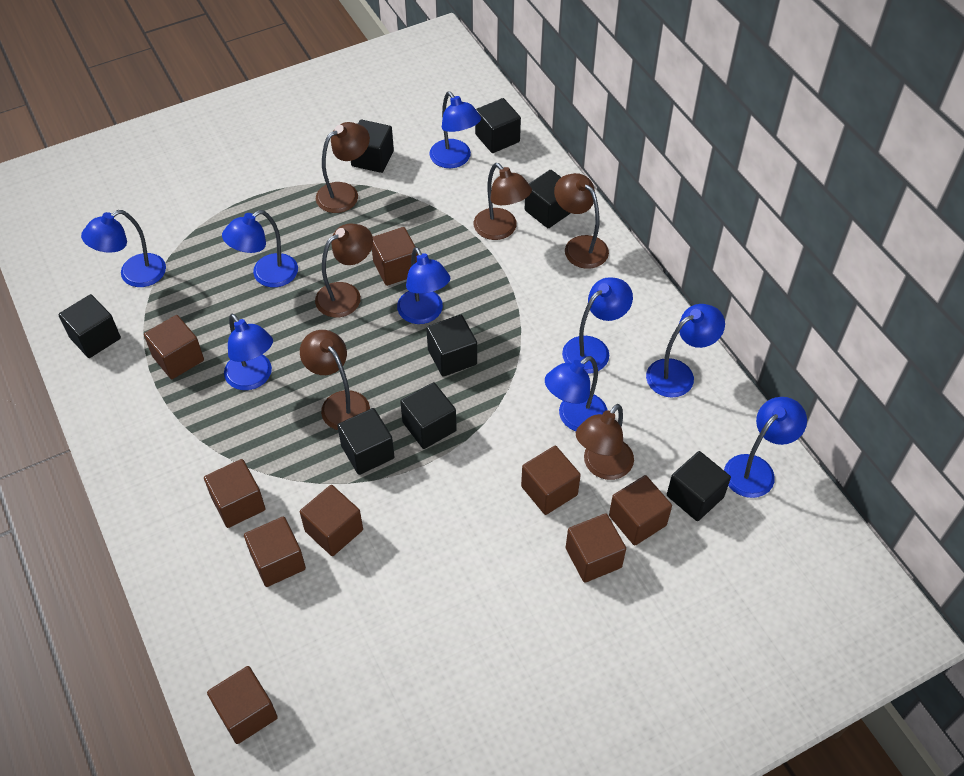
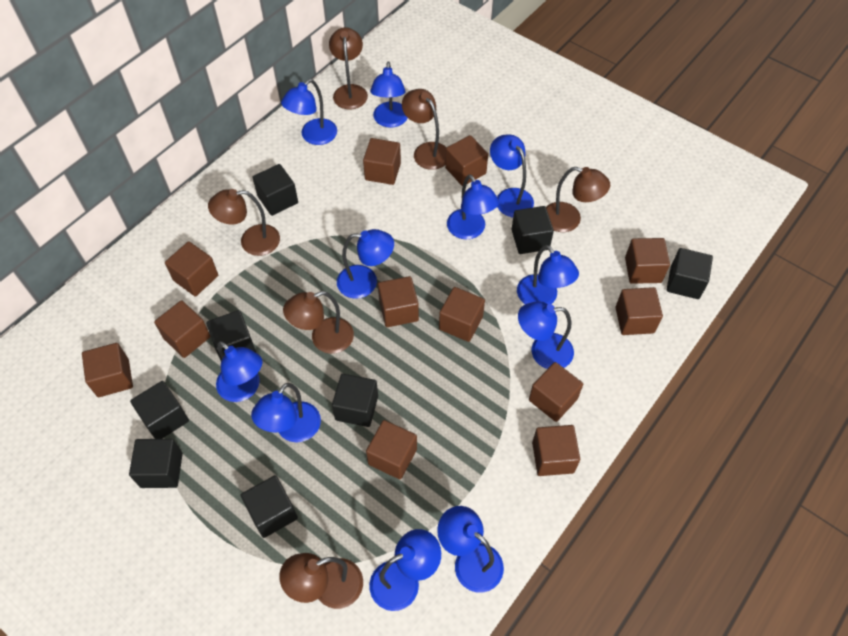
blue lamp: [81,210,166,287] [222,210,298,287] [224,313,273,390] [397,247,450,324] [429,92,481,168] [545,356,607,431] [562,277,633,374] [646,304,725,398] [724,397,807,498] = 9 -> [216,341,263,402] [251,383,321,443] [281,79,337,145] [337,229,394,299] [369,529,441,611] [370,61,407,128] [437,506,504,593] [447,174,499,239] [490,134,534,217] [517,245,579,304] [518,301,574,369] = 11
brown cube: [144,315,204,379] [204,459,265,528] [207,666,278,744] [244,516,306,587] [300,485,363,556] [372,227,418,286] [521,446,581,515] [566,513,626,583] [609,475,672,546] = 9 -> [82,343,133,397] [154,300,210,358] [165,241,218,296] [363,138,401,185] [366,420,417,480] [378,276,419,327] [439,287,485,342] [445,135,488,186] [529,362,583,422] [532,425,580,476] [615,287,663,335] [625,238,670,284] = 12

